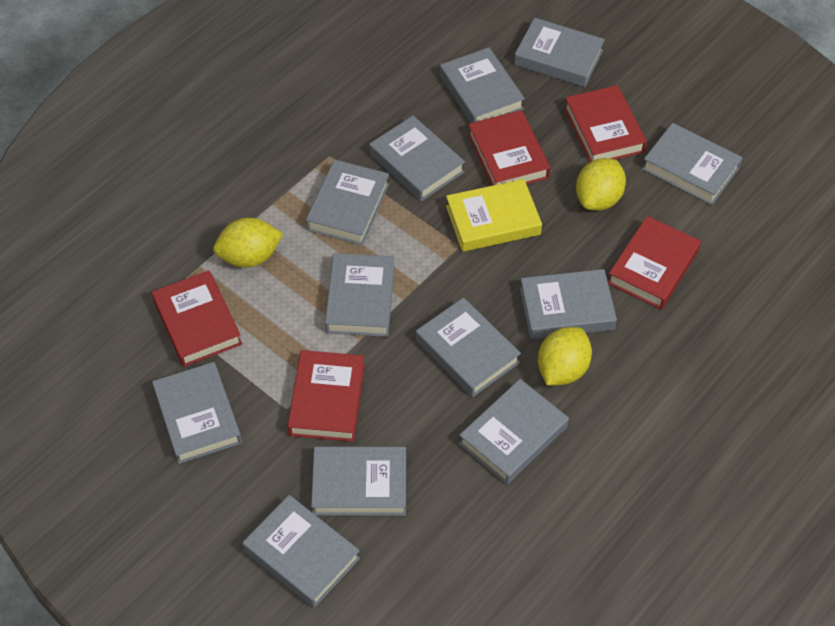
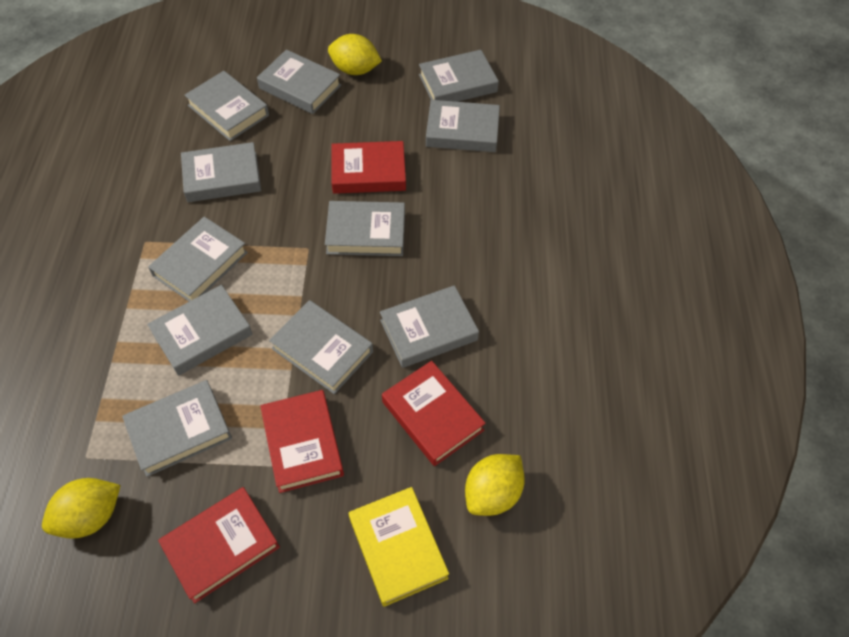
grey book: [152,362,242,464] [243,495,360,608] [306,159,389,245] [311,447,406,516] [325,253,395,337] [369,116,465,201] [416,297,521,397] [440,47,525,123] [459,379,569,484] [514,18,605,87] [520,269,617,339] [642,123,743,205] = 12 -> [122,380,232,477] [147,285,252,376] [148,217,248,301] [181,142,261,202] [185,71,269,141] [257,49,341,114] [269,300,373,394] [325,201,405,256] [380,285,479,368] [419,50,499,102] [426,100,500,152] = 11
red book: [152,270,242,367] [287,350,365,442] [468,110,550,186] [564,85,647,162] [608,216,701,310] = 5 -> [158,487,280,603] [260,390,344,493] [331,141,406,194] [382,361,486,466] = 4

